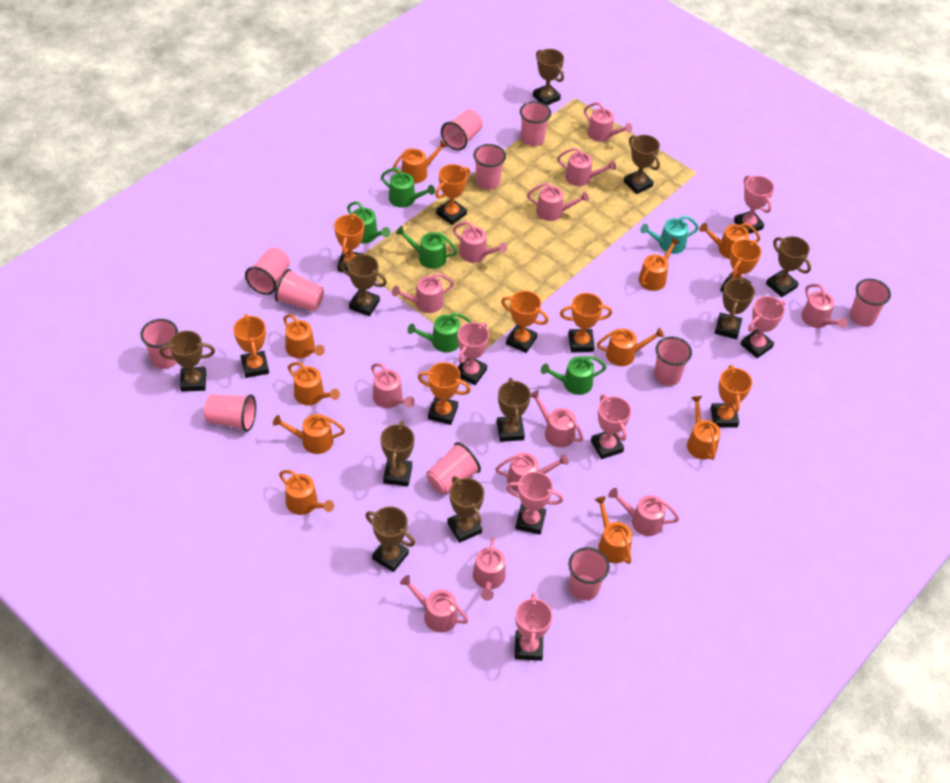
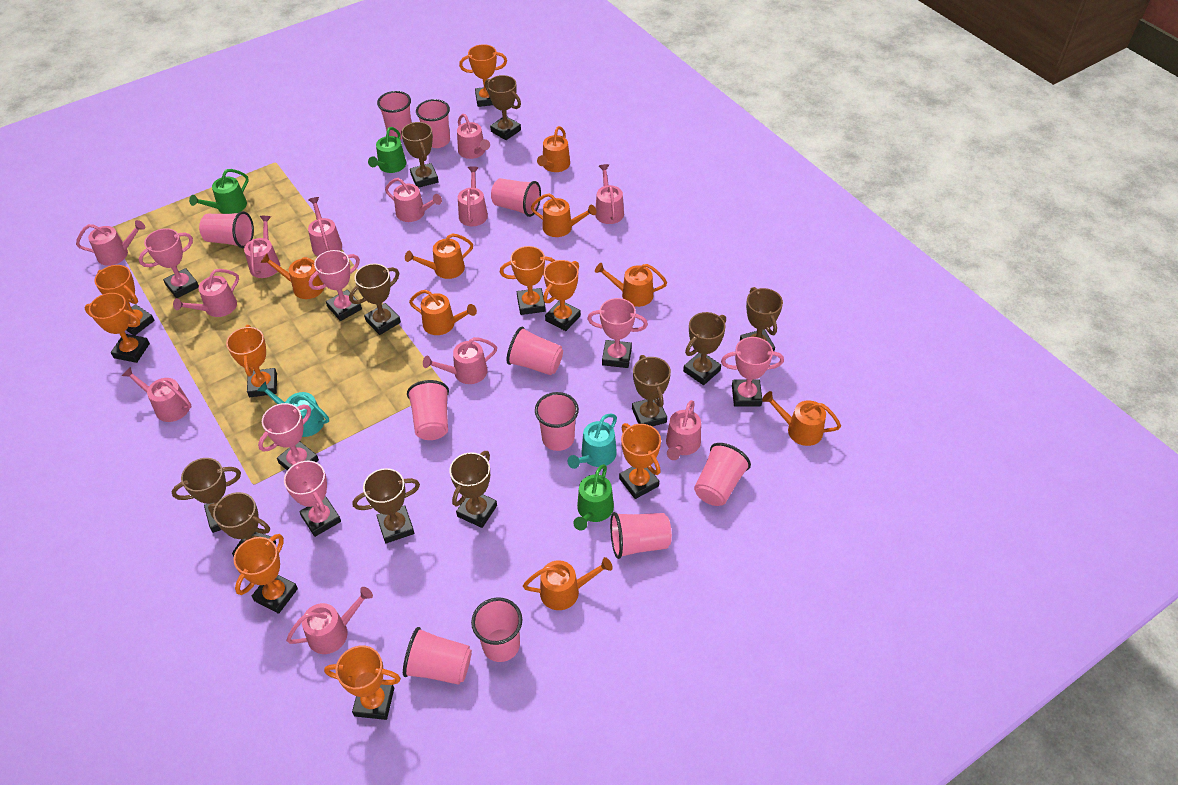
green watering can: [347,201,390,243] [381,168,435,208] [396,226,457,269] [407,313,471,352] [541,356,606,395] = 5 -> [189,169,249,214] [368,127,406,173] [573,464,614,531] = 3
orange trophy: [233,314,269,378] [334,213,364,272] [418,362,471,425] [435,164,470,225] [501,291,549,353] [560,293,612,352] [711,365,753,427] [720,239,762,292] = 8 -> [84,293,150,363] [94,265,155,335] [226,325,277,397] [234,534,298,614] [324,645,401,720] [459,44,507,107] [500,246,556,315] [543,260,581,331] [619,423,661,499] = 9
orange watering can: [273,414,345,454] [279,470,334,515] [283,314,325,358] [288,362,340,405] [393,140,448,183] [594,496,632,564] [597,328,664,366] [639,237,680,291] [687,396,721,460] [699,223,761,259] = 10 -> [261,254,324,299] [405,233,473,279] [409,290,477,335] [523,557,613,610] [531,193,596,237] [537,126,570,172] [595,263,667,307] [762,391,841,446] = 8
turquoise watering can: [640,216,699,254] = 1 -> [257,381,329,437] [568,414,617,469] = 2

